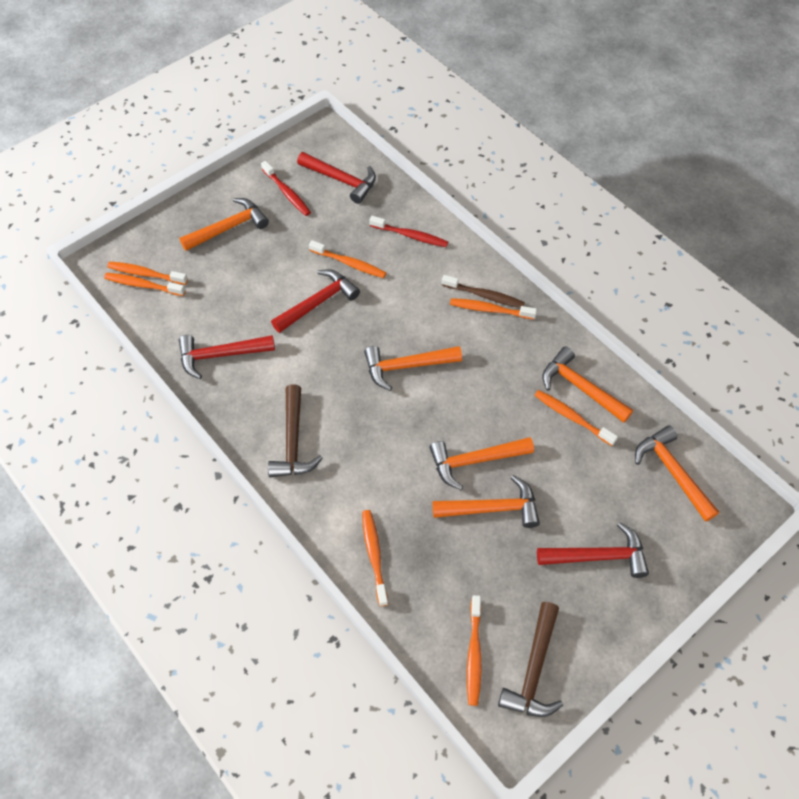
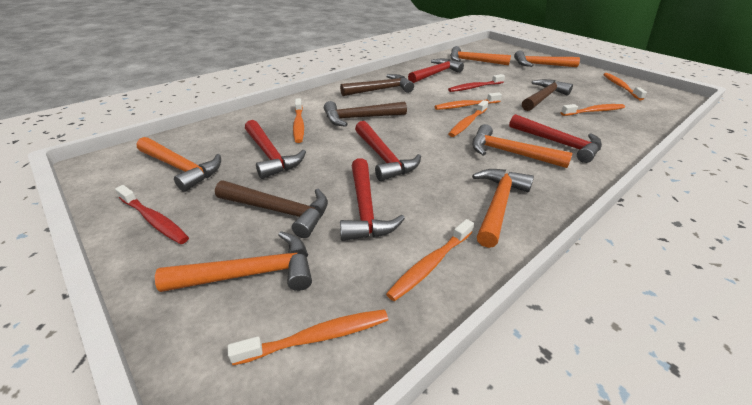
brown hammer: [268,384,323,477] [498,602,563,717] = 2 -> [215,181,328,238] [324,101,407,127] [340,74,414,96] [522,79,573,111] = 4
brown toothbrush: [442,275,525,308] = 1 -> none = 0
red hammer: [179,335,275,379] [271,269,360,333] [297,152,376,204] [537,522,649,578] = 4 -> [245,120,306,179] [340,158,405,241] [355,121,421,181] [408,59,464,83] [509,114,602,163] = 5

